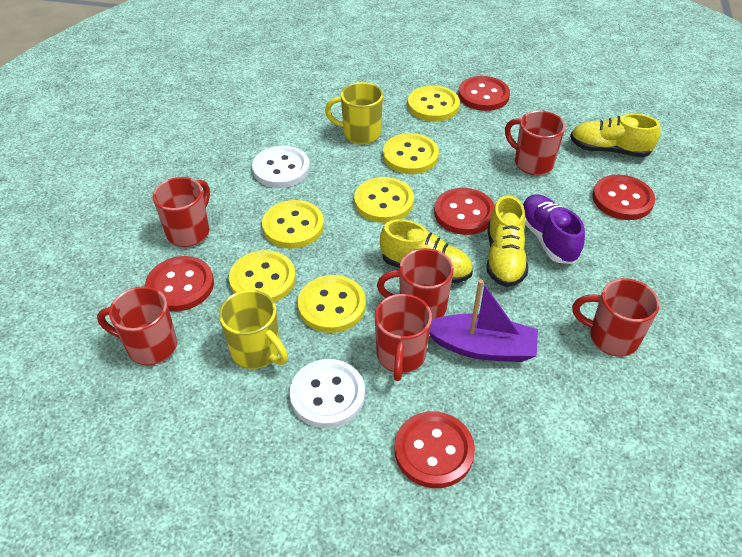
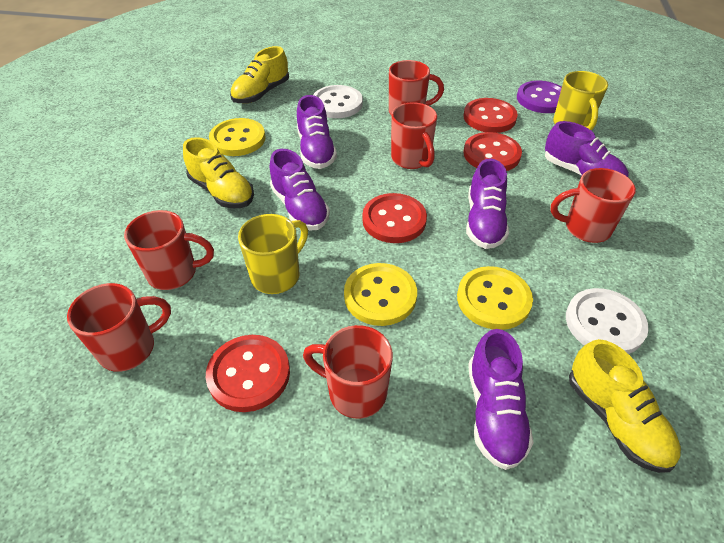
purple boat: [429,279,538,362] = 1 -> none = 0
purple button: none = 0 -> [517,81,562,113] = 1
purple shoe: [523,194,585,264] = 1 -> [270,149,330,230] [297,95,337,169] [466,159,509,249] [468,329,534,470] [545,121,629,177] = 5
red button: [145,256,214,311] [394,411,475,488] [434,188,495,235] [458,76,510,111] [592,175,655,220] = 5 -> [206,335,290,412] [362,193,427,243] [463,132,522,171] [464,98,518,133] = 4
yellow button: [229,250,296,302] [262,200,324,249] [297,275,366,333] [354,177,414,223] [383,133,439,174] [408,85,460,122] = 6 -> [209,118,265,156] [344,263,417,326] [457,266,533,330] = 3

